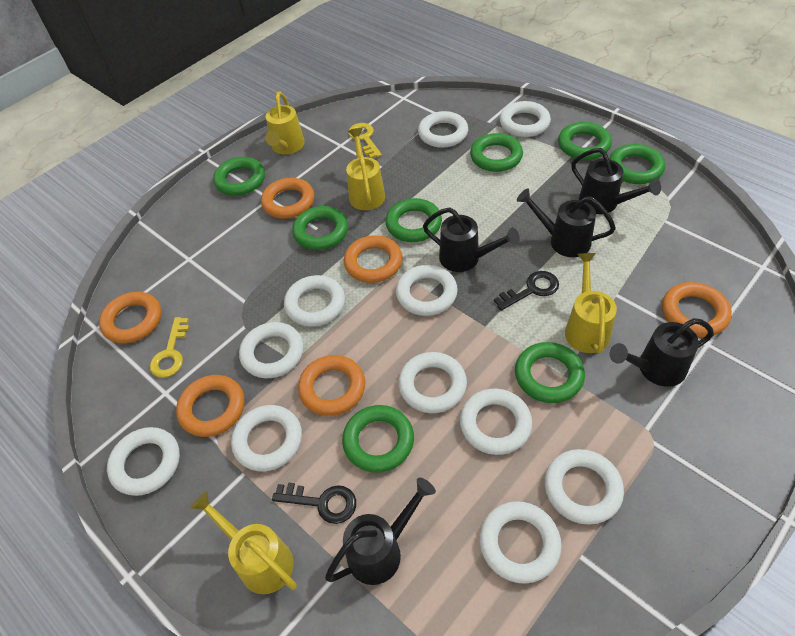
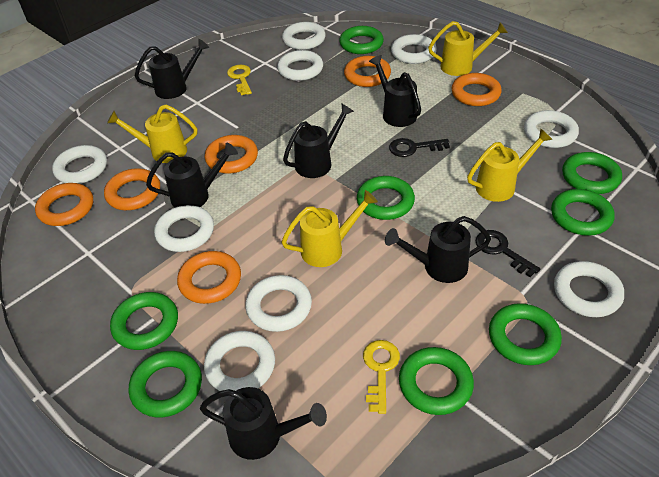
black watering can: [325,478,436,585] [423,207,520,272] [517,188,616,257] [571,148,661,214] [610,318,714,387] = 5 -> [135,39,209,99] [146,143,238,208] [200,387,327,460] [283,103,354,178] [369,55,421,127] [385,216,491,283] = 6
white ring: [107,427,180,496] [231,405,302,472] [239,322,304,378] [284,275,345,327] [396,265,458,316] [398,352,467,413] [418,111,468,148] [460,389,532,455] [480,501,562,584] [500,101,551,137] [545,449,624,525] = 11 -> [52,145,107,184] [154,205,214,252] [204,331,275,391] [245,275,312,332] [277,50,323,81] [282,22,326,50] [391,34,437,64] [524,110,579,148] [554,261,624,317] = 9

